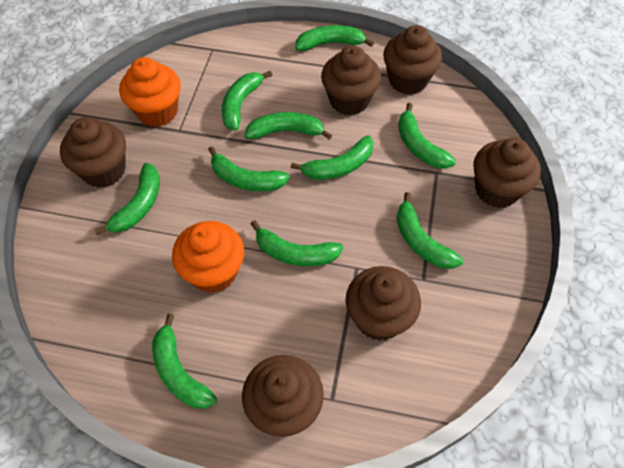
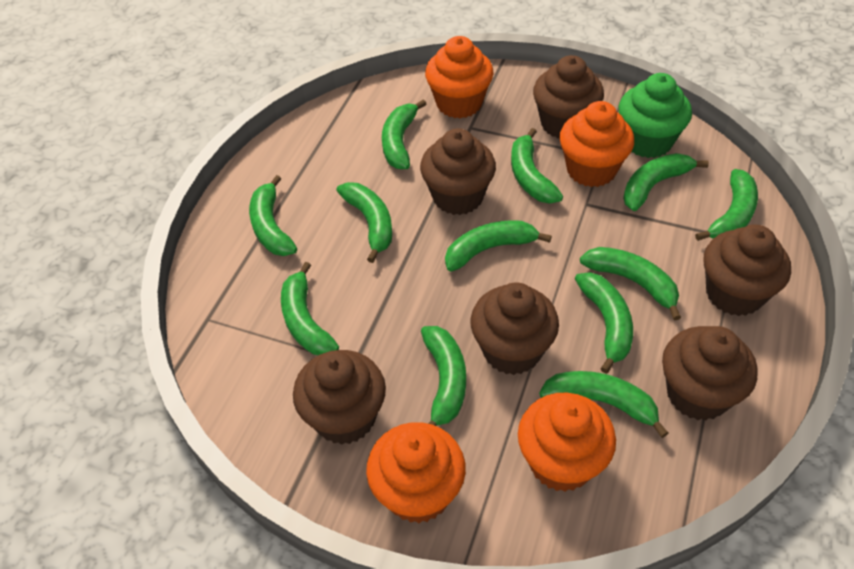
green banana: [94,163,160,235] [152,314,217,409] [208,146,290,192] [222,71,272,131] [245,112,332,140] [251,220,343,266] [291,135,374,180] [295,25,374,51] [397,192,463,269] [398,103,456,169] = 10 -> [249,175,297,256] [281,262,339,355] [336,182,392,263] [382,99,426,169] [421,326,466,426] [445,220,552,272] [511,128,563,204] [539,371,668,438] [575,272,633,374] [580,247,681,320] [623,153,709,211] [695,169,758,241] = 12
green cupcake: none = 0 -> [619,73,692,158] = 1
orange cupcake: [119,57,181,127] [172,221,244,293] = 2 -> [366,422,466,523] [425,36,494,119] [518,393,616,492] [559,101,634,187] = 4

